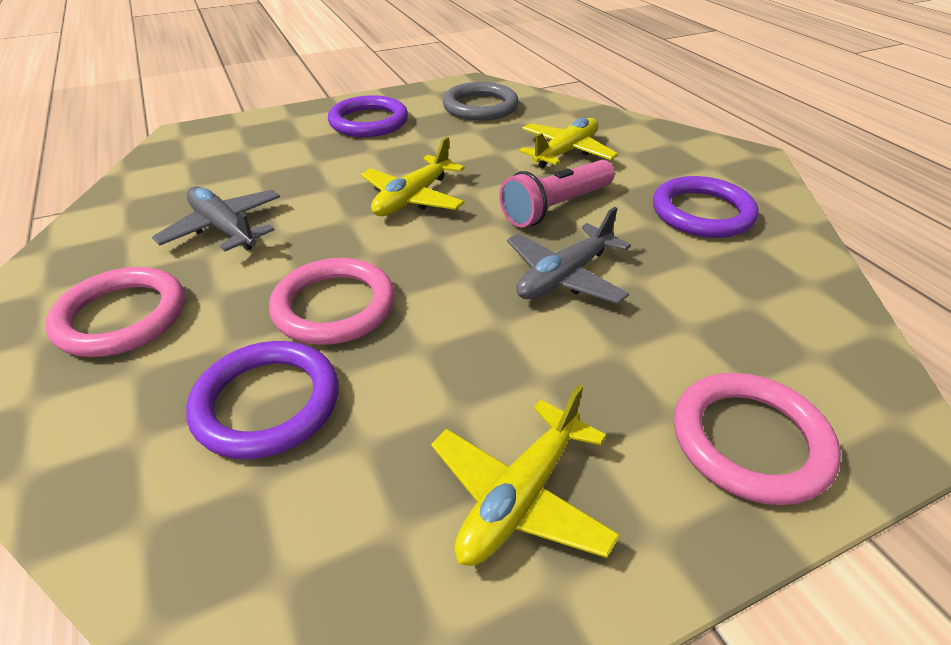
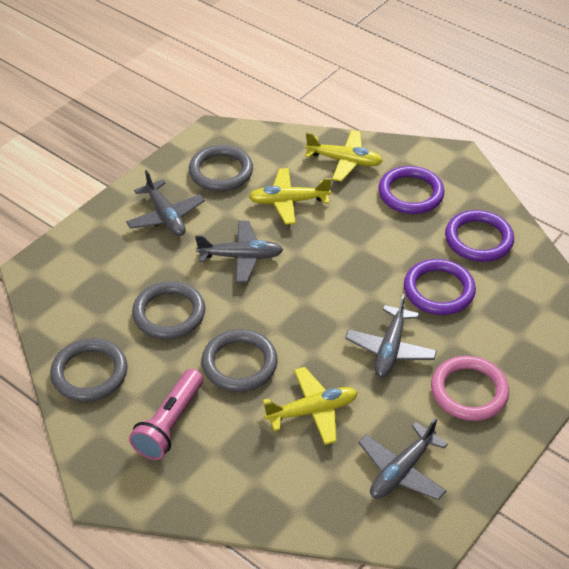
grey plane: [152,186,280,251] [507,207,631,304] = 2 -> [126,170,205,236] [195,221,283,282] [345,294,437,377] [358,418,448,500] = 4
grey ring: [442,82,519,121] = 1 -> [50,338,128,402] [132,281,205,339] [189,145,253,191] [201,329,278,392] = 4
pink ring: [45,267,185,357] [269,258,395,345] [674,373,841,505] = 3 -> [431,356,509,421] = 1

